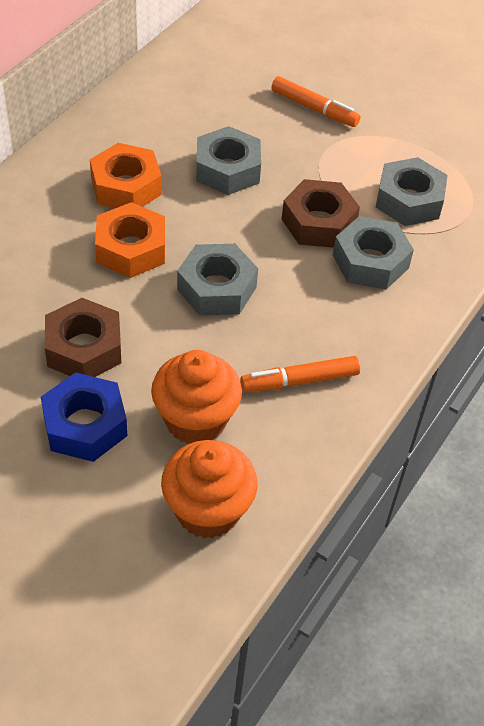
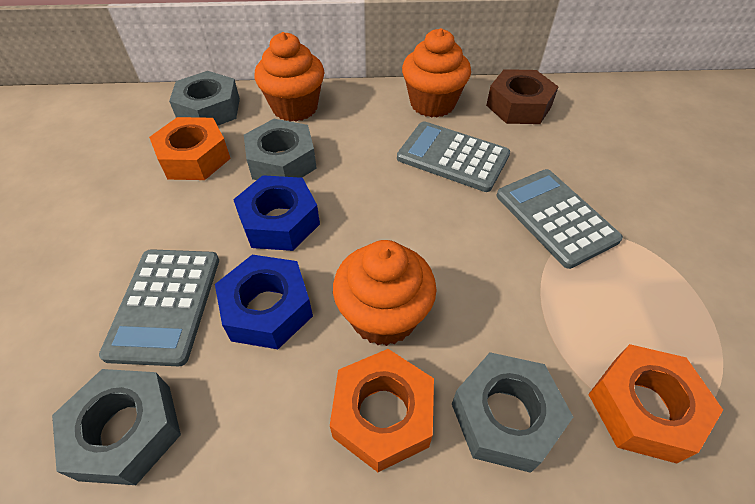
blue nut: [41,372,127,462] = 1 -> [215,255,313,349] [233,175,320,251] = 2
brown nut: [45,298,121,377] [282,179,360,248] = 2 -> [486,69,558,124] = 1
grey calculator: none = 0 -> [99,249,219,366] [397,121,510,192] [497,169,623,269] = 3
orange cupcake: [151,350,242,444] [161,440,258,539] = 2 -> [254,32,324,122] [333,240,436,346] [402,28,471,118] = 3
orange marker: [240,356,360,392] [271,76,361,127] = 2 -> none = 0
orange nut: [90,143,162,208] [95,202,165,278] = 2 -> [149,117,231,180] [330,349,434,472] [588,344,723,464] = 3

